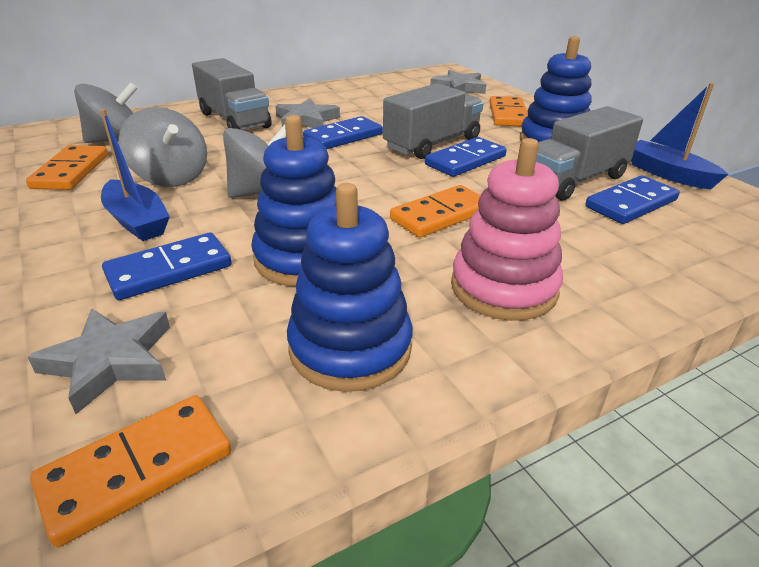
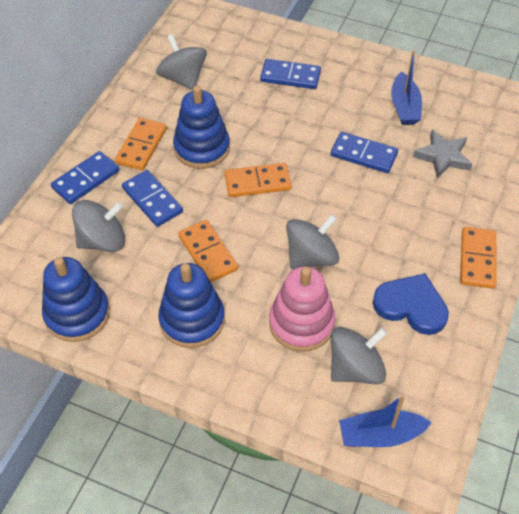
blue heart: none = 0 -> [373,273,449,335] = 1
grey spinning top: [74,82,138,143] [119,107,207,187] [223,125,286,198] = 3 -> [72,200,125,252] [156,34,207,90] [286,214,339,269] [331,327,387,384] = 4
grey star: [28,308,170,414] [275,98,340,128] [430,70,486,94] = 3 -> [413,129,472,179] = 1
grey truck: [192,58,272,130] [383,83,484,159] [536,106,643,200] = 3 -> none = 0

